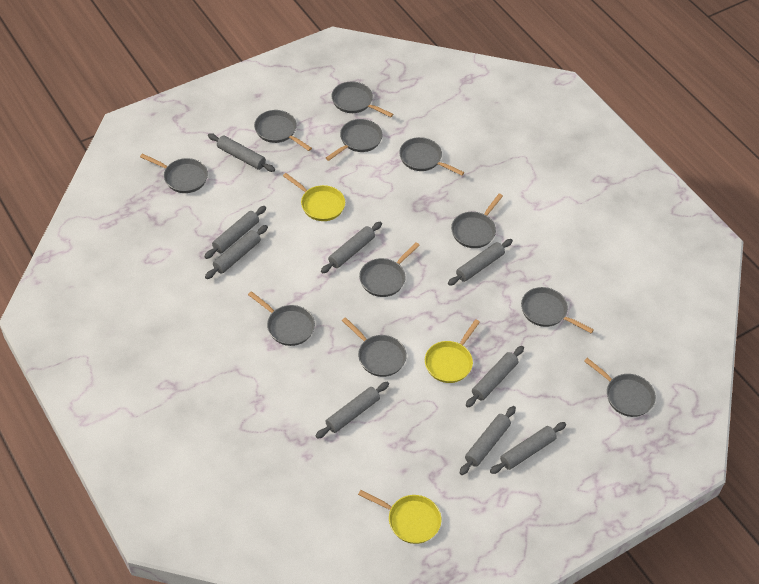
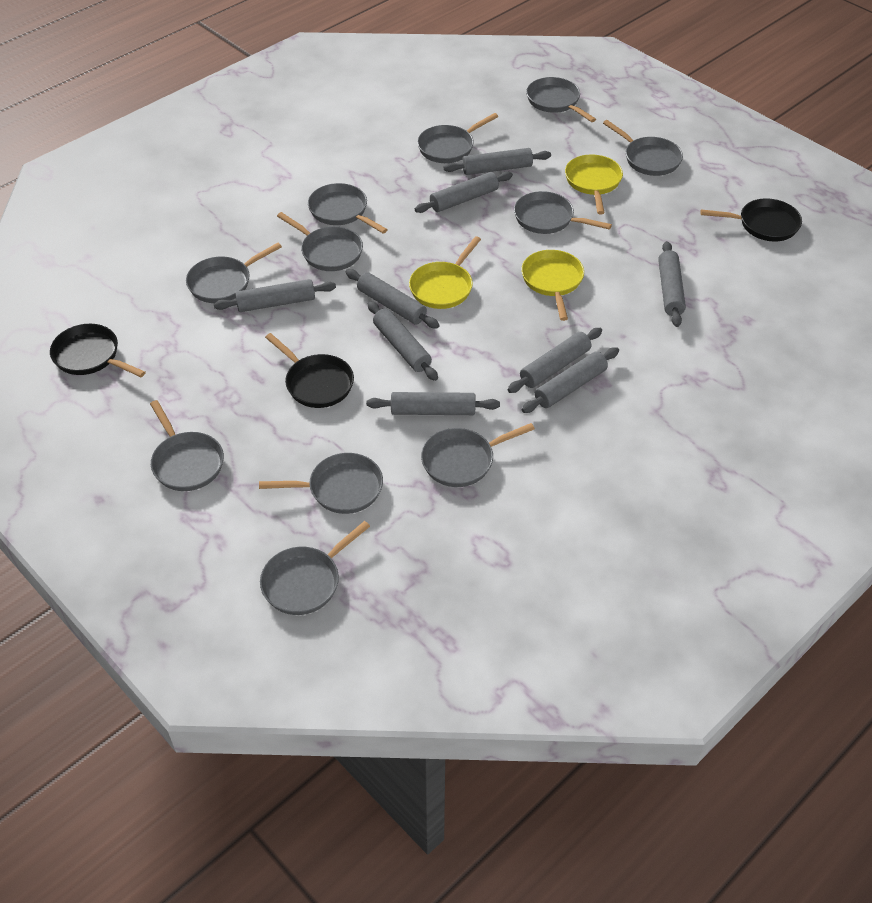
black pan: none = 0 -> [50,324,146,377] [265,333,354,408] [701,198,802,242] = 3

